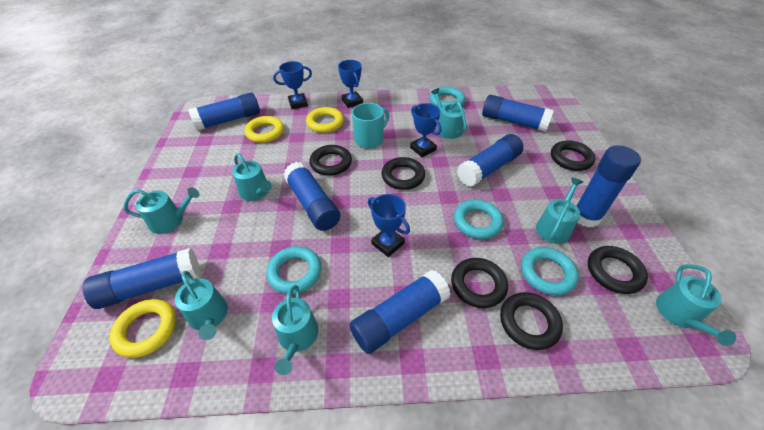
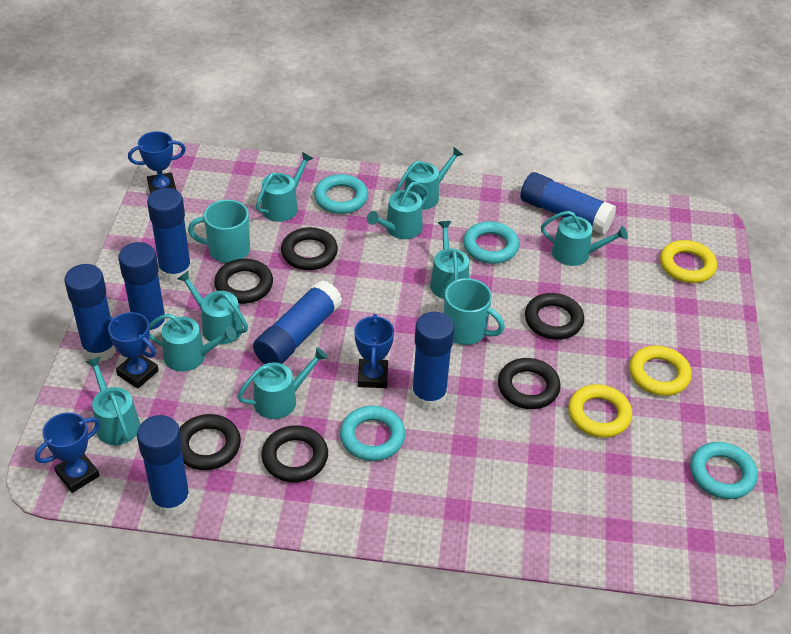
turquoise mug: [352,103,389,149] = 1 -> [188,200,250,263] [444,278,505,345] = 2
turquoise watering can: [124,187,199,234] [175,271,228,340] [232,153,272,201] [272,285,318,375] [431,88,467,139] [536,178,583,244] [656,264,736,346] = 7 -> [86,357,140,445] [149,314,237,372] [177,270,248,344] [237,347,328,419] [256,152,314,222] [367,182,429,239] [396,147,463,210] [430,221,469,299] [541,211,628,266] = 9

